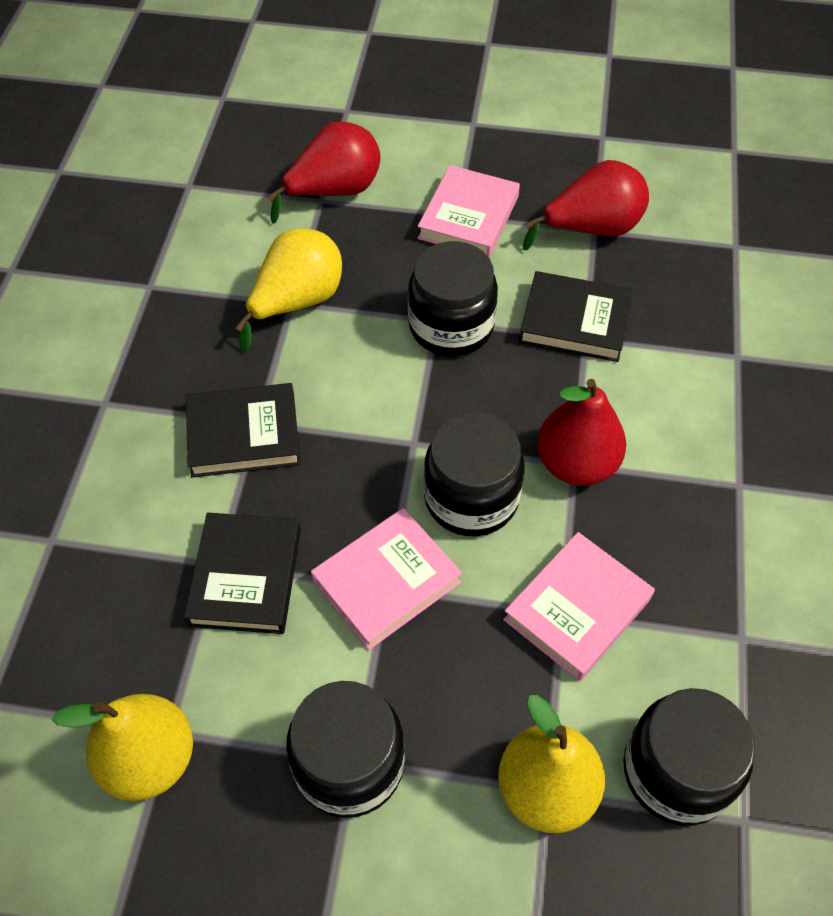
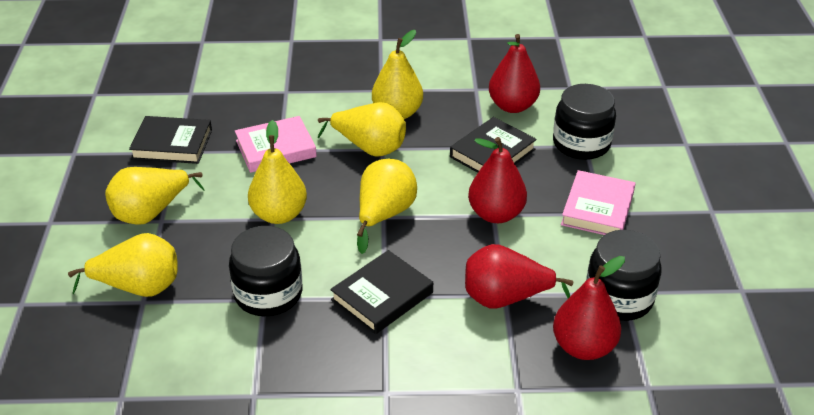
black jar: [286,681,405,818] [408,241,498,356] [424,412,525,536] [623,688,755,826] = 4 -> [229,226,302,316] [553,84,616,160] [586,230,662,321] = 3
pink book: [311,508,462,650] [418,165,520,258] [503,532,655,681] = 3 -> [235,116,317,173] [561,170,635,235] = 2
red pear: [267,121,381,224] [523,160,649,250] [537,379,626,486] = 3 -> [465,244,573,308] [468,137,527,223] [489,34,540,113] [553,256,625,360] = 4
yellow pear: [51,694,193,801] [235,229,342,352] [498,695,605,833] = 3 -> [68,233,178,297] [105,167,205,225] [248,120,307,224] [318,102,406,157] [357,159,417,254] [372,30,423,119] = 6

